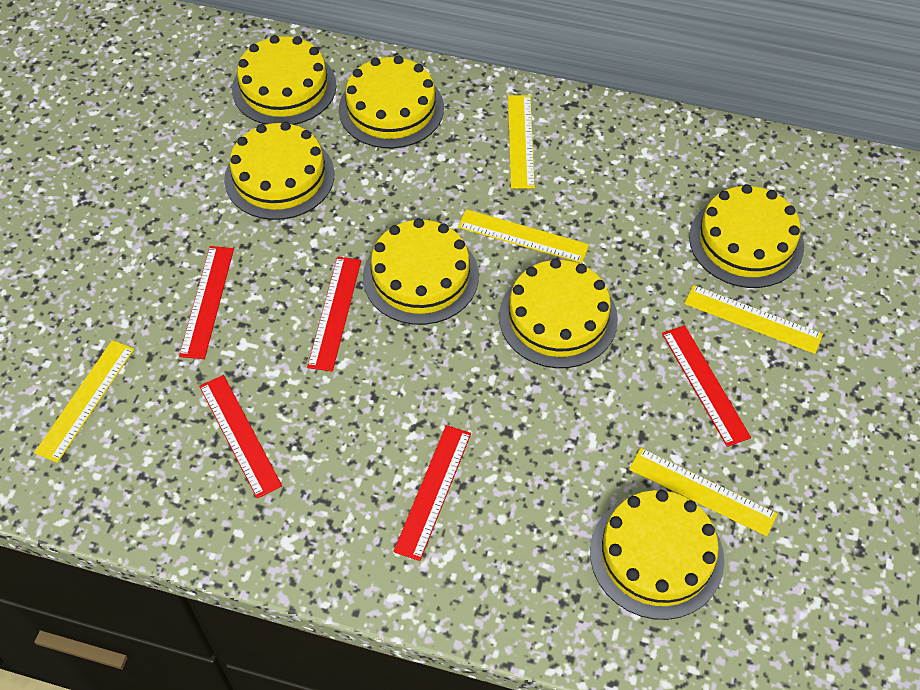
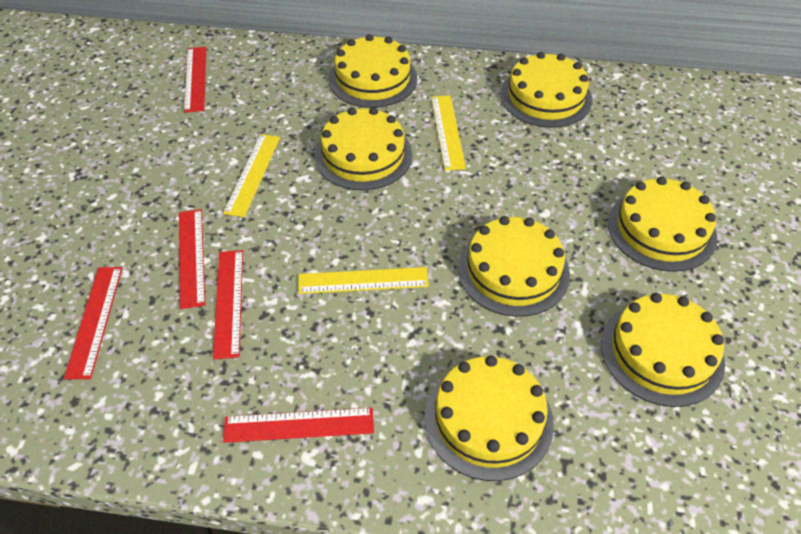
yellow ruler: [34,340,134,463] [458,209,589,263] [508,95,535,189] [629,448,778,537] [684,285,823,354] = 5 -> [223,134,280,217] [298,267,429,294] [431,95,466,171] = 3

